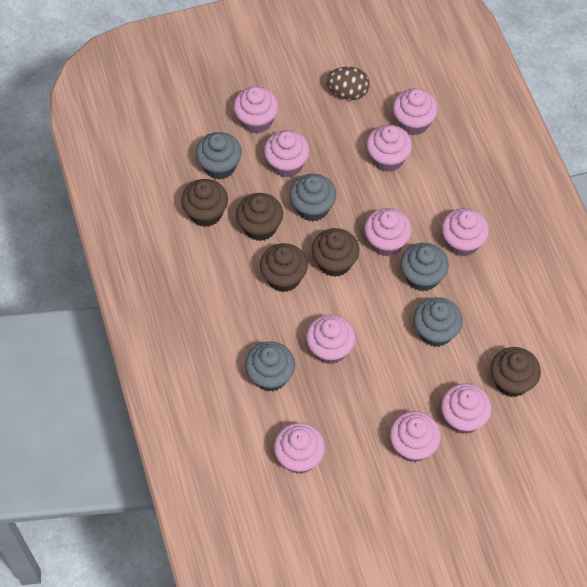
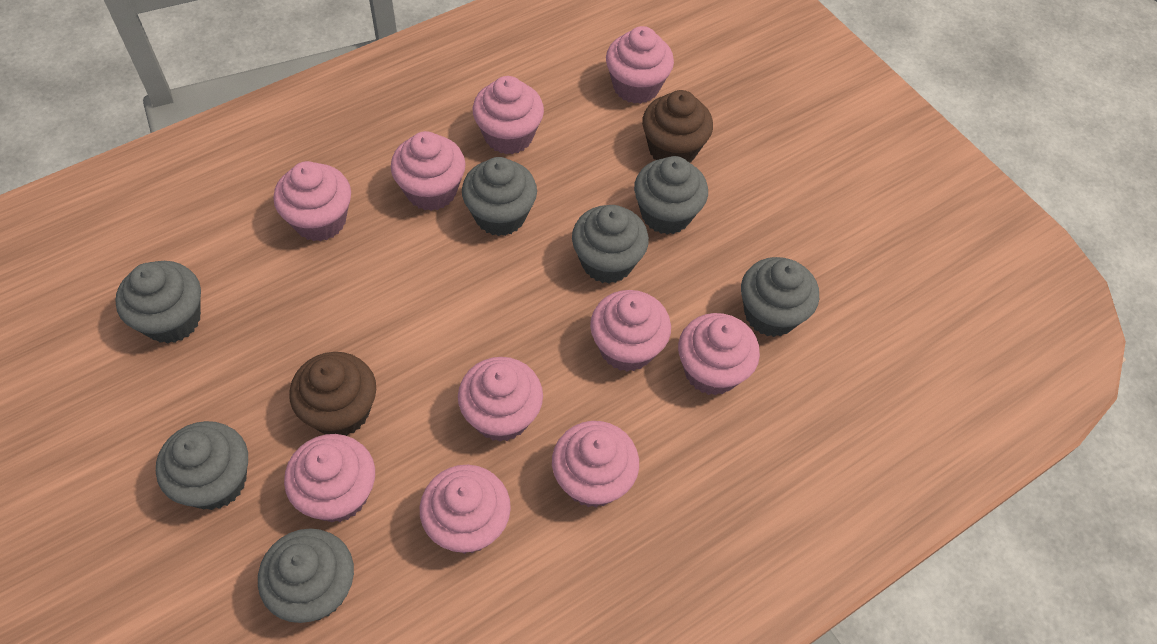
brown cupcake: [181,179,228,227] [236,193,283,241] [260,243,308,292] [312,228,360,277] [491,347,541,397] = 5 -> [289,352,376,436] [642,90,713,163] = 2
brown egg: [326,67,370,100] = 1 -> none = 0
grey cupcake: [196,132,242,180] [245,341,295,392] [290,174,336,222] [401,243,449,291] [414,297,463,347] = 5 -> [115,261,201,344] [156,421,248,510] [258,529,354,623] [462,157,537,236] [572,205,649,284] [634,156,708,235] [741,257,819,337] = 7

